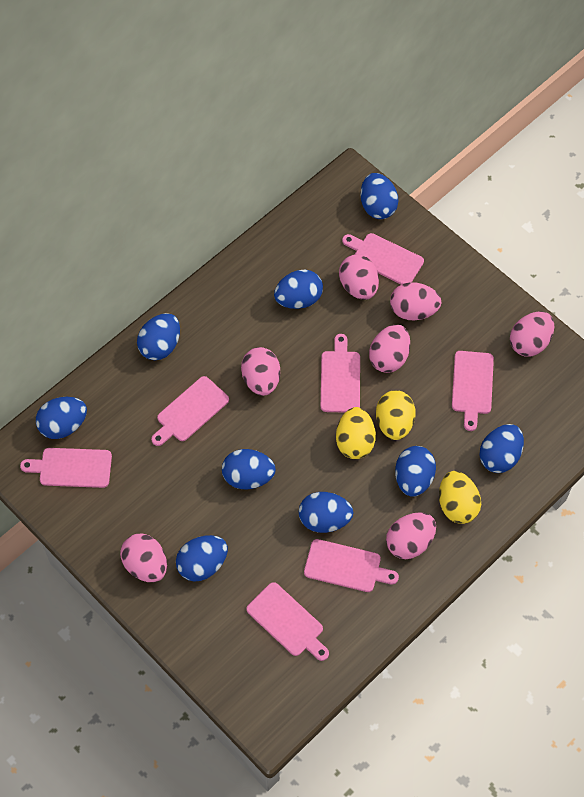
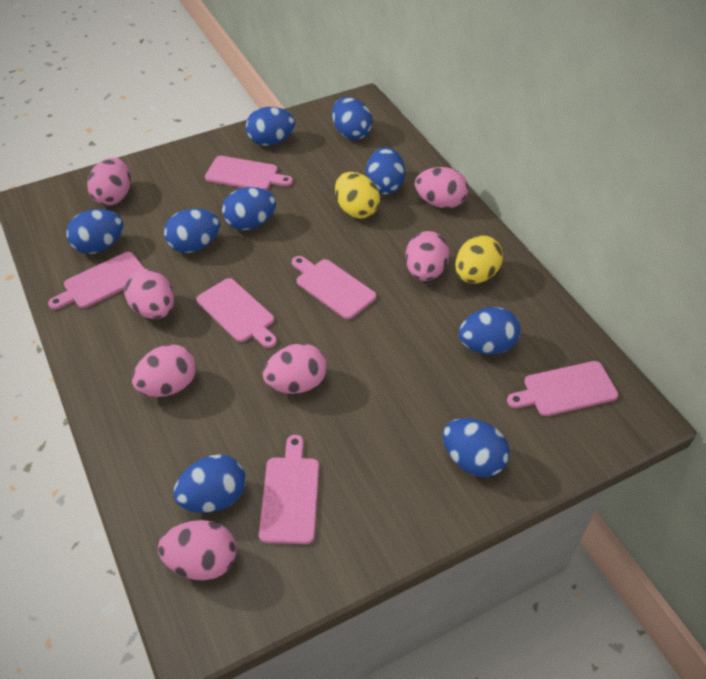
pink cutting board: [20,448,112,488] [151,376,229,446] [246,582,329,661] [304,539,399,592] [321,334,360,413] [342,233,424,285] [452,351,494,431] = 7 -> [48,252,145,310] [196,278,277,348] [205,156,293,190] [259,435,319,544] [292,256,377,319] [507,361,618,416] = 6
yellow egg: [336,407,376,459] [376,390,416,440] [439,471,481,524] = 3 -> [335,172,380,219] [455,236,503,283] = 2

